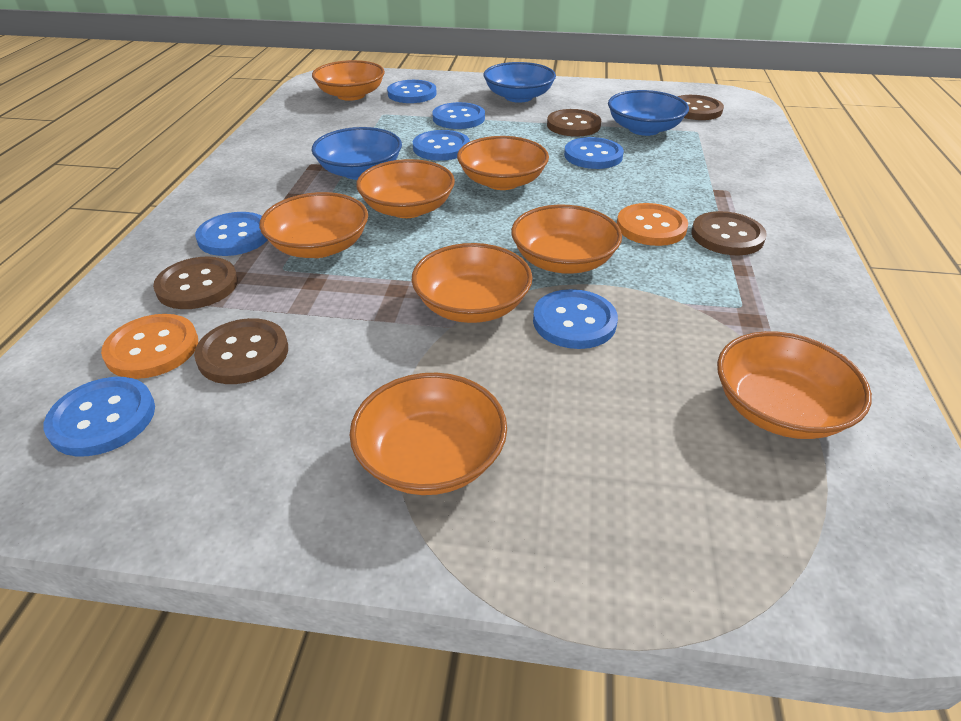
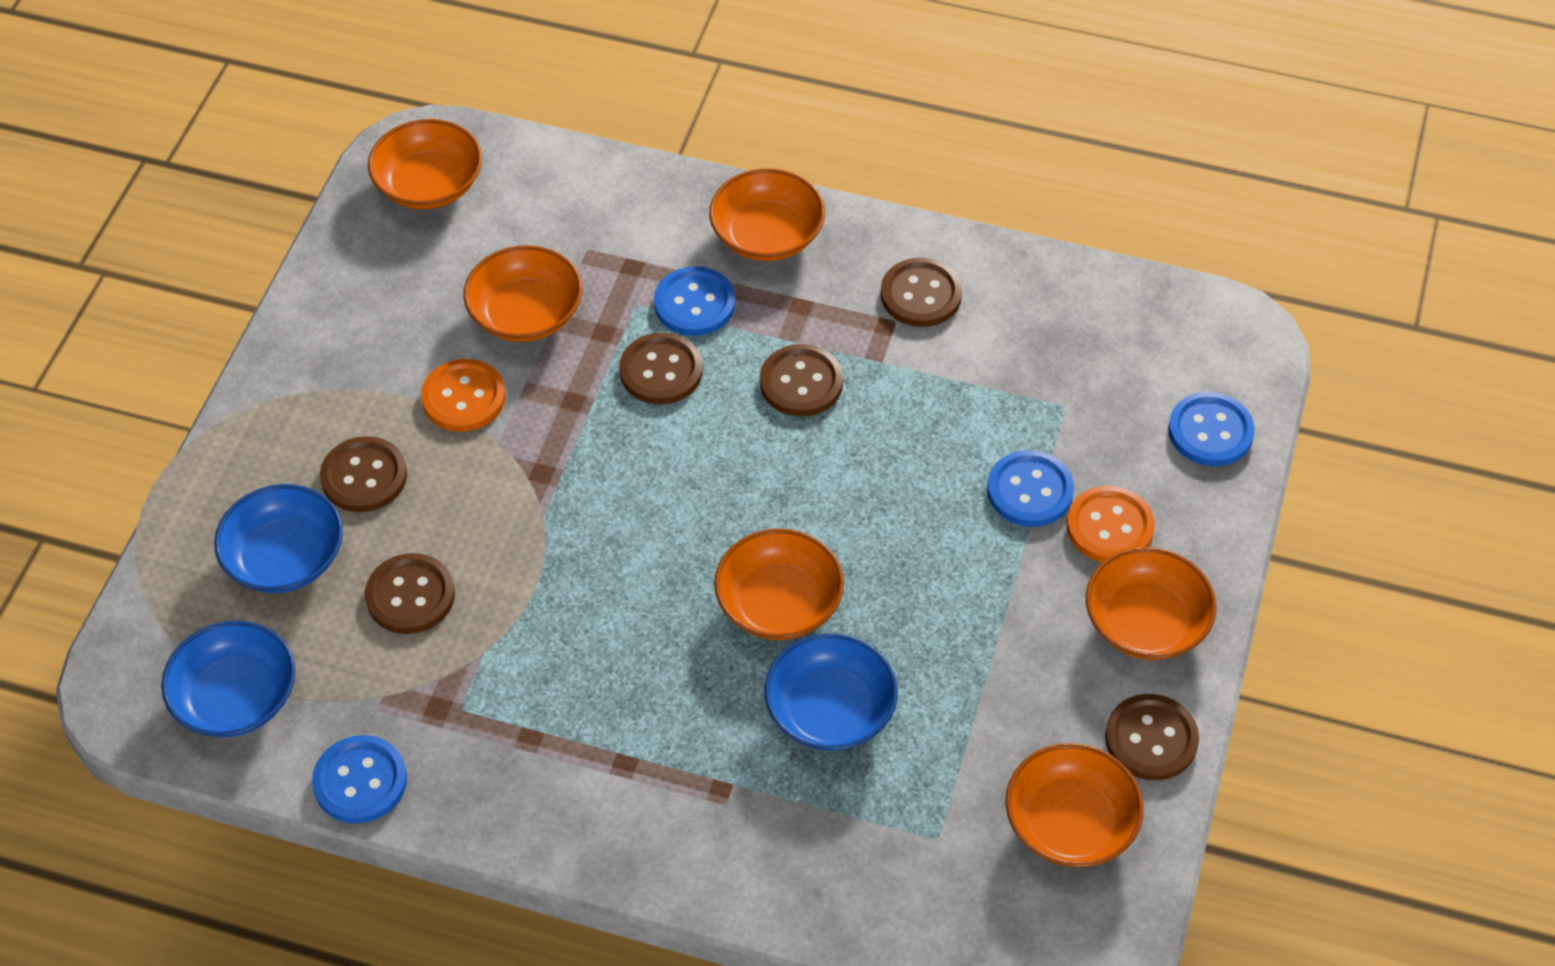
blue button: [44,377,155,456] [195,212,268,256] [387,80,437,103] [413,130,470,161] [432,102,485,129] [533,289,618,349] [564,137,624,169] = 7 -> [312,735,407,823] [654,266,736,336] [987,450,1074,527] [1168,392,1255,466] = 4
brown button: [153,256,238,309] [194,318,288,384] [547,109,601,137] [677,95,724,120] [691,211,766,255] = 5 -> [320,436,407,512] [365,553,455,634] [619,333,703,404] [760,344,843,417] [881,258,962,327] [1105,694,1199,780] = 6
orange bowl: [259,192,368,258] [312,60,385,101] [350,373,507,495] [356,159,455,218] [412,243,533,323] [457,136,549,190] [511,205,622,274] [717,331,872,439] = 8 -> [368,119,482,209] [463,245,582,342] [709,169,825,261] [714,528,844,640] [1005,743,1144,868] [1086,547,1217,660] = 6

